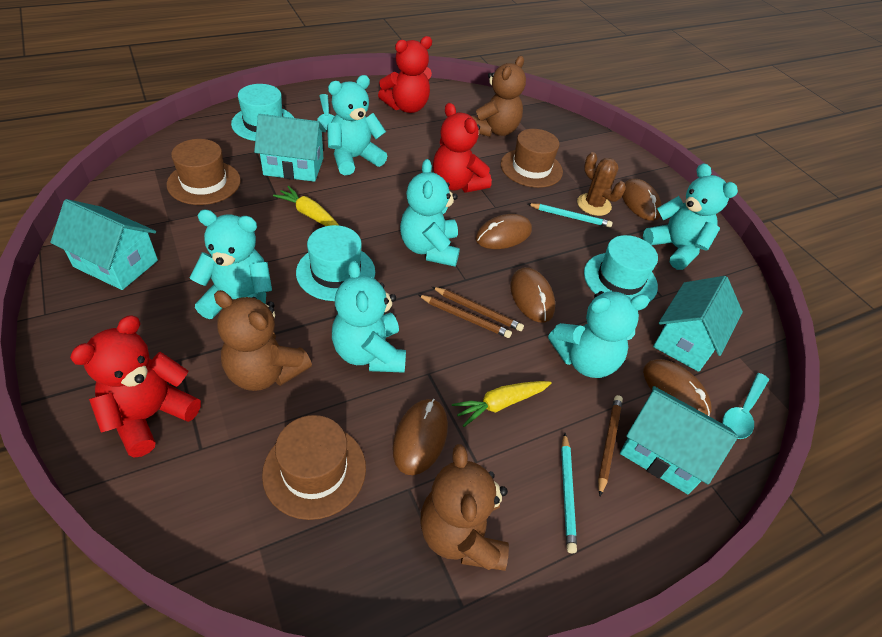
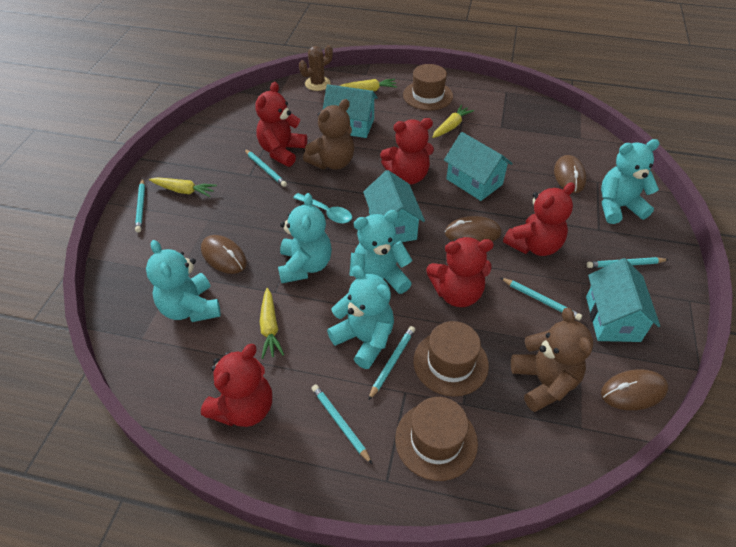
brown mouse: [393,399,448,475] [475,214,532,249] [510,267,555,323] [622,179,662,221] [643,359,712,416] = 5 -> [201,235,247,274] [445,216,501,242] [554,155,586,193] [601,369,668,410] = 4
brown pencil: [418,295,512,338] [432,287,524,331] [598,395,623,496] = 3 -> none = 0
brown teddy bear: [214,290,312,391] [421,444,509,571] [471,56,526,137] = 3 -> [303,99,354,170] [511,308,593,412] = 2
red teddy bear: [70,315,201,458] [378,36,432,113] [433,103,492,193] = 3 -> [201,344,272,427] [255,82,307,167] [380,118,434,185] [426,237,494,307] [503,182,575,256] = 5
turquoise hat: [231,84,294,141] [296,225,375,301] [584,235,658,302] = 3 -> none = 0
turquoise pencil: [528,203,612,228] [561,433,577,553] = 2 -> [135,179,145,232] [244,149,287,187] [311,385,372,464] [368,326,415,401] [501,278,582,321] [587,257,669,268] = 6
turquoise spoon: [317,94,334,130] [723,373,769,439] = 2 -> [293,193,352,223] = 1
turquoise teddy bear: [190,210,272,319] [327,75,387,175] [332,261,406,373] [400,159,460,267] [548,291,650,378] [643,163,738,270] = 6 -> [146,240,221,322] [278,193,332,283] [327,265,394,369] [349,210,412,294] [601,139,660,224] = 5
yellow carrot: [273,186,339,226] [452,381,552,427] = 2 -> [149,177,217,197] [260,288,284,359] [340,79,397,91] [432,105,474,138] = 4

